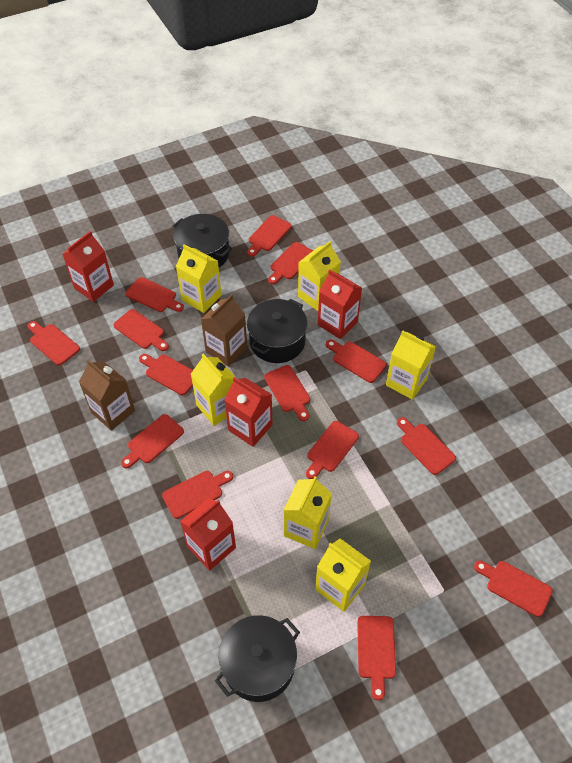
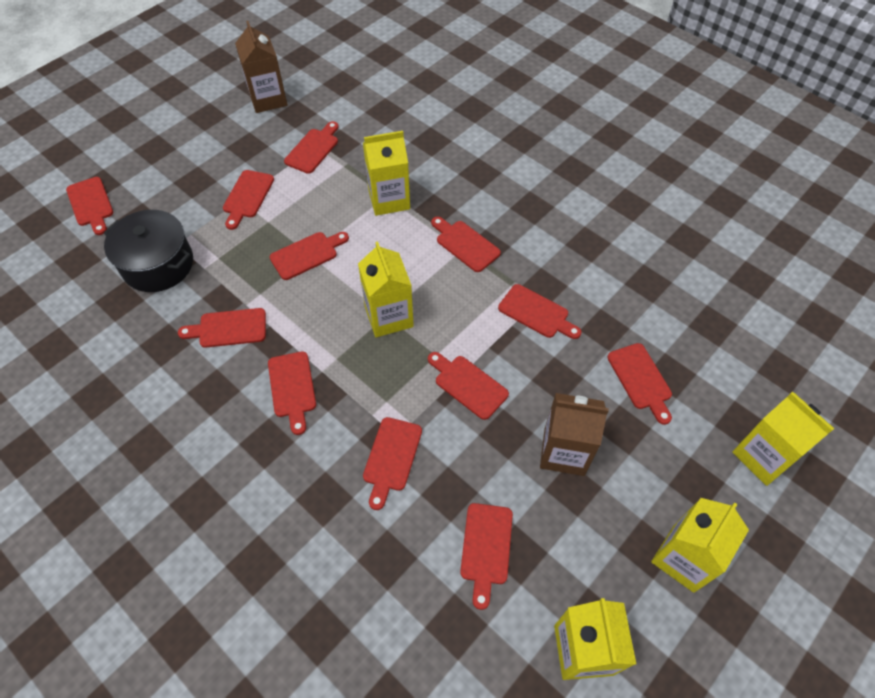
black pot: [172,214,232,268] [215,615,300,702] [247,299,308,363] = 3 -> [104,210,193,292] = 1
red carton: [63,231,114,302] [180,498,236,571] [224,377,273,447] [318,270,362,339] = 4 -> none = 0
red cutting board: [28,321,80,365] [113,309,169,351] [121,414,184,469] [126,277,184,312] [139,354,193,395] [162,471,233,519] [247,215,291,257] [264,365,310,421] [268,242,313,284] [306,421,359,479] [326,340,387,383] [357,616,396,701] [397,417,456,475] [474,560,553,617] = 14 -> [66,177,113,235] [178,308,266,348] [223,170,274,230] [268,351,316,435] [270,232,349,280] [284,121,339,174] [363,417,422,510] [428,352,509,420] [431,217,501,272] [460,503,513,610] [498,284,582,339] [607,343,672,425] = 12
yellow carton: [176,244,221,313] [191,354,236,426] [284,476,332,549] [298,241,341,311] [315,538,371,612] [386,330,436,400] = 6 -> [358,242,414,337] [363,131,410,216] [554,598,636,680] [651,498,749,593] [732,392,834,486] = 5

